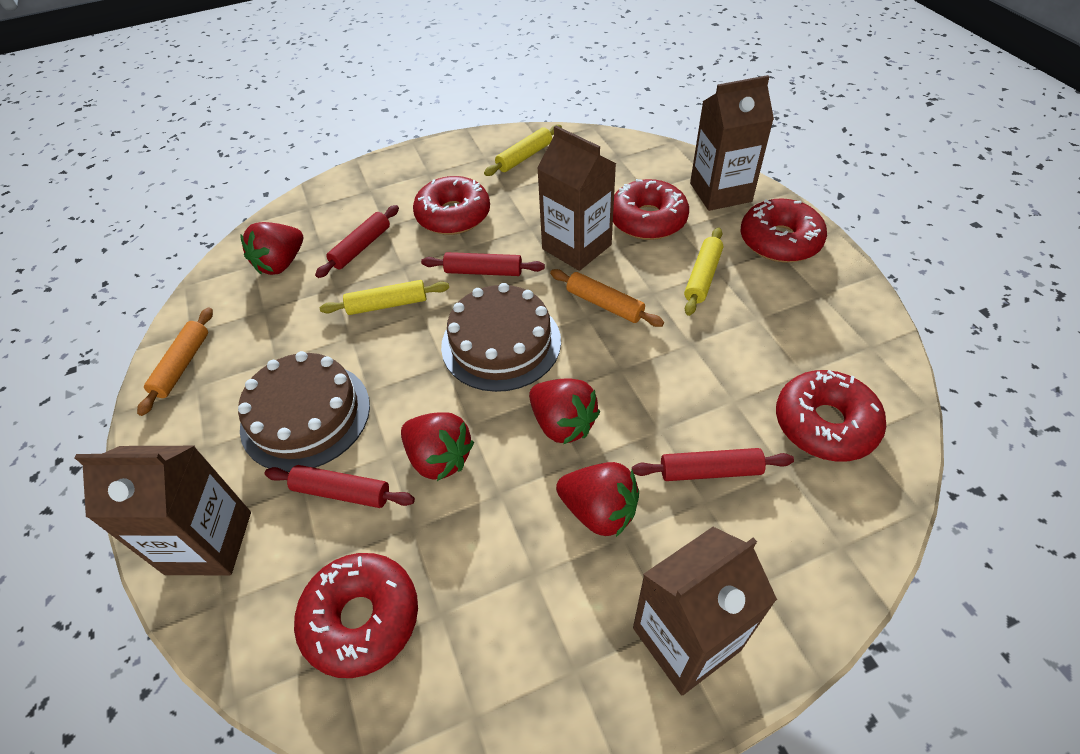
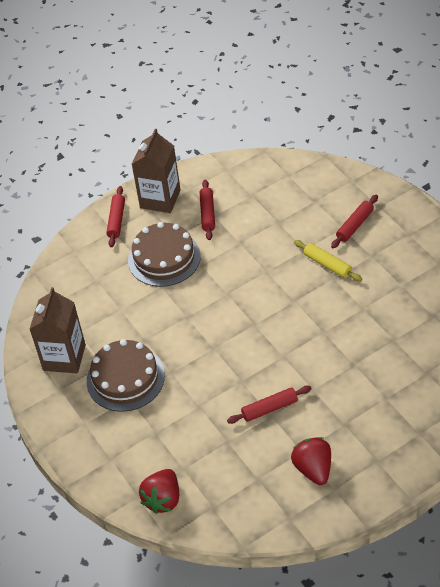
brown carton: [74,446,251,576] [537,126,616,271] [633,527,777,695] [690,75,774,211] = 4 -> [29,287,86,373] [132,129,181,213] = 2
orange rolling pin: [137,308,213,416] [550,269,664,327] = 2 -> none = 0
red donut: [294,553,418,678] [413,176,490,235] [613,179,689,240] [741,198,827,263] [776,370,886,462] = 5 -> none = 0
red strawberry: [241,222,303,275] [401,412,474,481] [529,378,600,444] [556,462,639,537] = 4 -> [139,469,179,514] [291,437,331,485] = 2
yellow rolling pin: [320,280,449,315] [484,125,562,176] [684,228,723,316] = 3 -> [294,240,362,282] = 1

